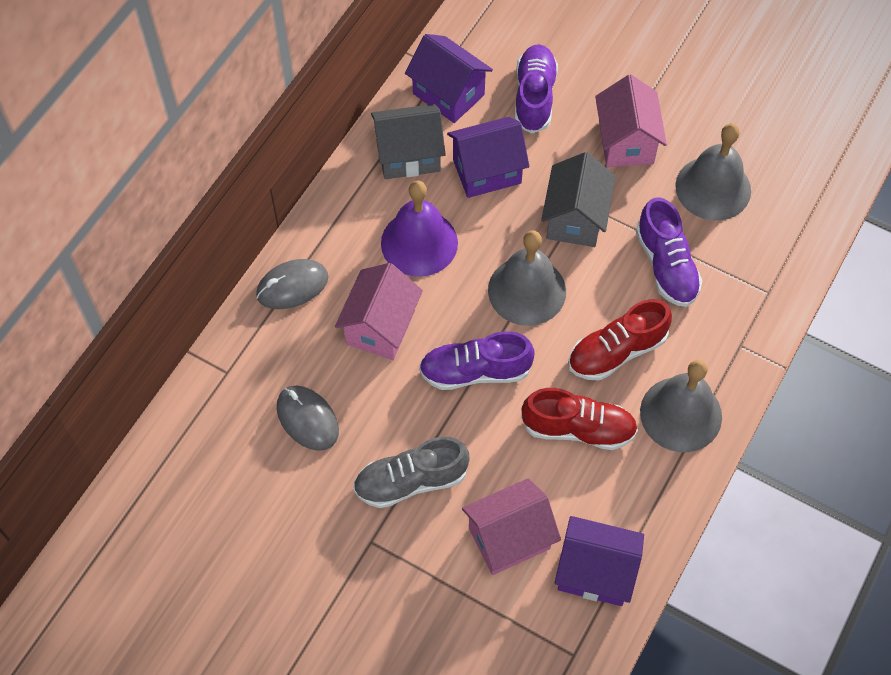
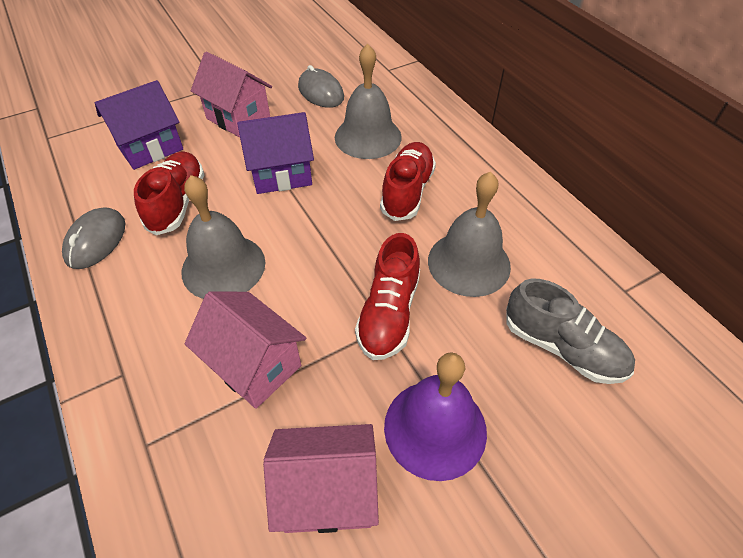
grey house: [371,104,446,179] [541,152,616,247] = 2 -> none = 0
purple house: [405,34,493,123] [447,117,529,198] [555,516,644,606] = 3 -> [95,80,183,170] [237,112,314,194] = 2
purple shoe: [419,331,535,390] [515,44,558,134] [636,197,702,307] = 3 -> none = 0
red shoe: [521,388,638,450] [568,299,672,381] = 2 -> [134,151,204,235] [355,233,420,360] [380,142,436,221] = 3

